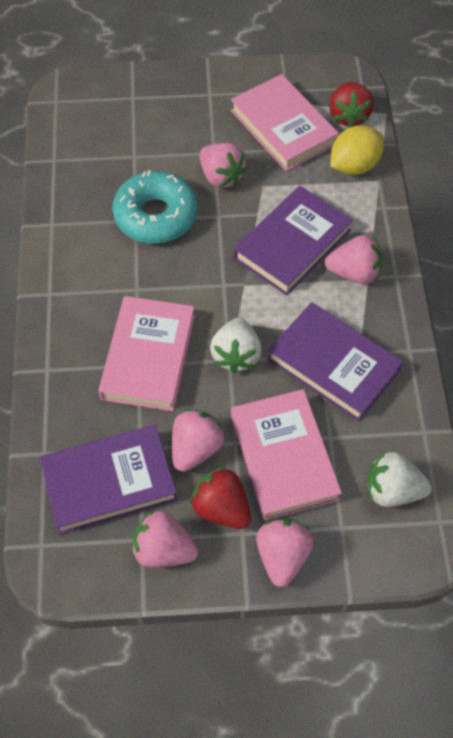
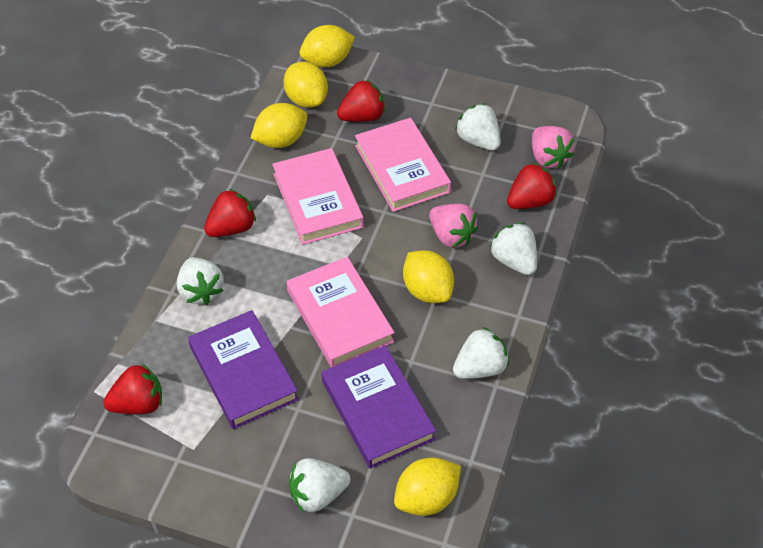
pink strawberry: [132,510,198,568] [172,409,225,472] [200,143,247,188] [256,518,314,587] [325,235,383,284] = 5 -> [429,204,478,248] [532,126,574,169] = 2
purple book: [40,425,178,535] [234,186,353,296] [267,302,403,422] = 3 -> [188,310,299,429] [321,345,436,469] = 2
red strawberry: [190,467,251,529] [329,82,374,128] = 2 -> [103,364,162,414] [204,189,256,237] [337,79,385,122] [507,162,557,209] = 4
turquoise donut: [112,170,198,244] = 1 -> none = 0
white strawberry: [210,318,262,373] [367,452,432,507] = 2 -> [177,257,224,305] [289,458,350,513] [453,327,509,379] [455,103,501,151] [490,223,537,275] = 5
yellow lemon: [330,125,384,175] = 1 -> [251,103,307,148] [283,62,328,108] [299,25,355,67] [394,458,461,516] [403,250,454,303] = 5

